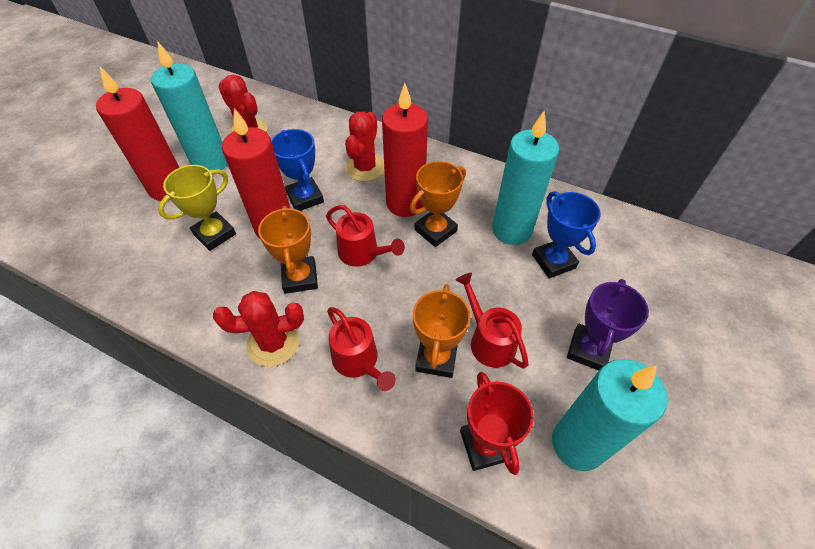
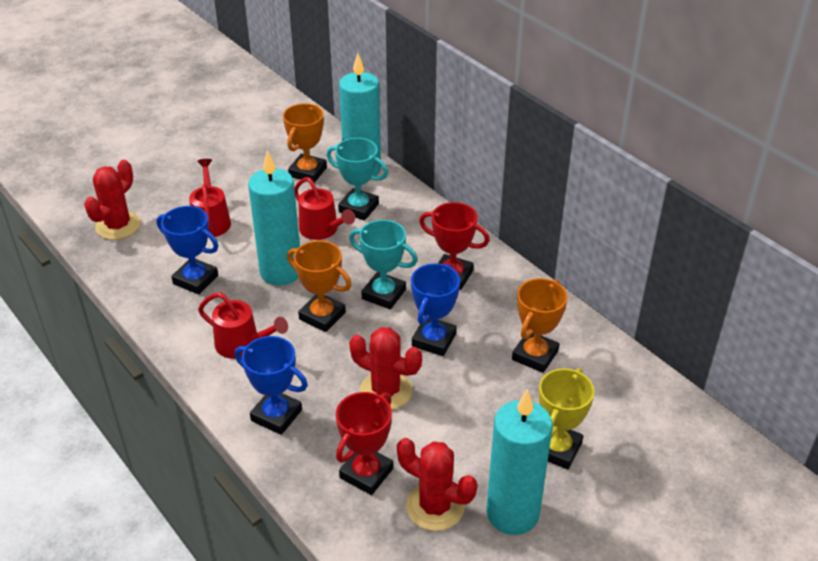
blue trophy: [271,129,324,211] [532,191,601,278] = 2 -> [157,206,218,294] [235,336,308,435] [411,263,460,356] = 3
purple trophy: [567,279,649,371] = 1 -> none = 0
red candle: [96,66,180,201] [222,108,291,238] [382,83,428,217] = 3 -> none = 0
red trophy: [460,372,534,475] = 1 -> [336,392,393,495] [419,202,490,290] = 2
turquoise trophy: none = 0 -> [326,138,388,220] [349,220,418,309] = 2

